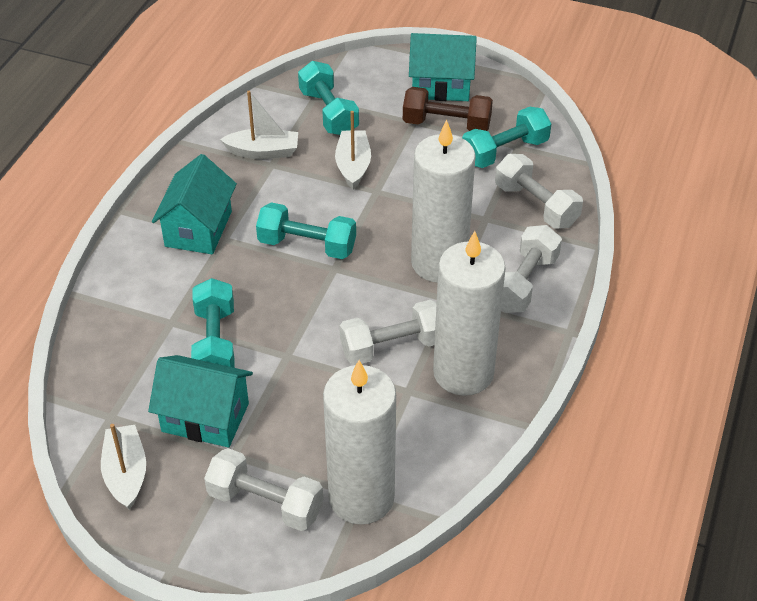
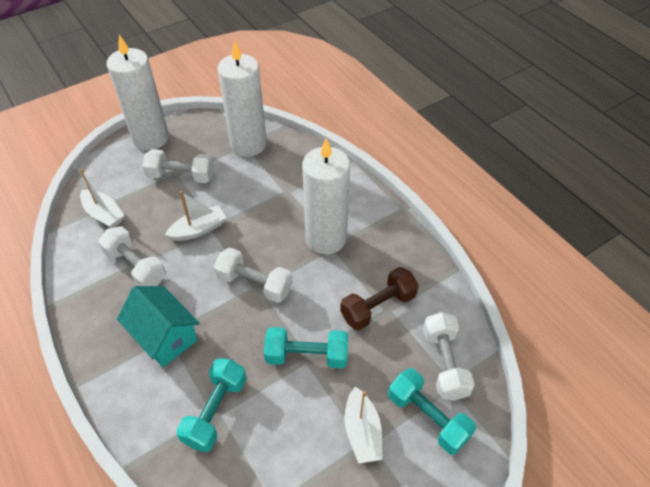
turquoise dumbbell: [191,278,234,368] [256,202,356,259] [298,61,359,135] [462,107,551,168] = 4 -> [176,358,247,452] [264,327,348,368] [388,368,476,455] = 3
turquoise house: [148,355,253,448] [152,154,237,254] [409,33,477,101] = 3 -> [117,286,200,367] = 1

